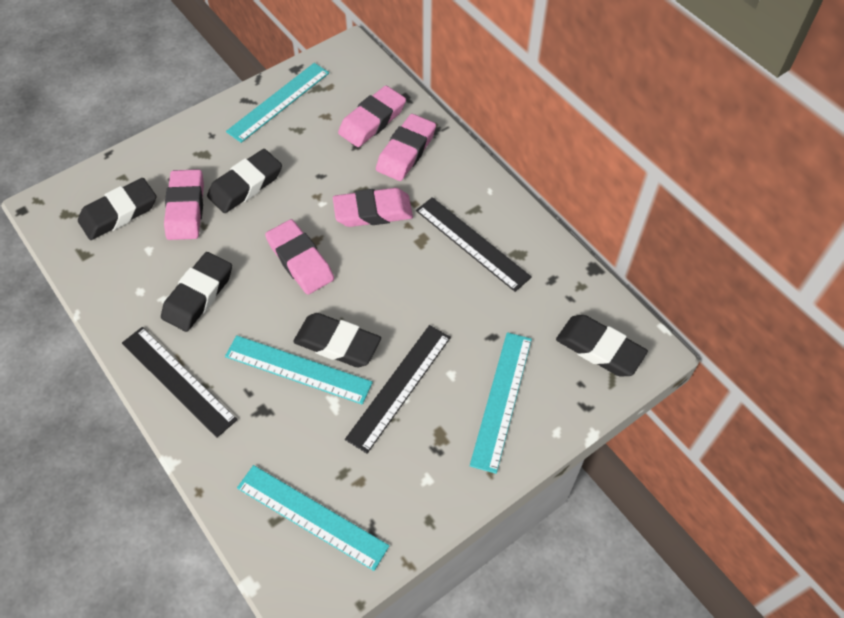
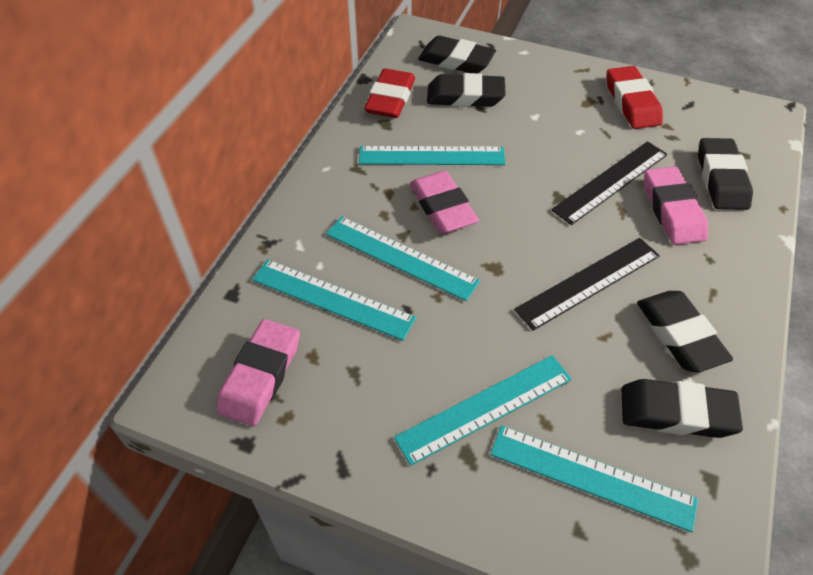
black ruler: [122,327,238,438] [345,325,451,454] [416,197,532,292] = 3 -> [514,238,660,331] [551,141,668,225] = 2
pink eraser: [164,169,204,240] [265,219,334,294] [333,188,413,227] [338,86,406,147] [376,114,436,181] = 5 -> [216,319,300,426] [410,171,479,234] [644,166,708,245] = 3
red eraser: none = 0 -> [364,69,415,118] [607,66,663,129] = 2
turquoise ruler: [225,335,373,405] [226,63,329,143] [237,465,390,571] [470,332,532,474] = 4 -> [252,259,416,341] [326,216,480,301] [359,146,505,165] [394,355,572,466] [490,425,698,532] = 5

